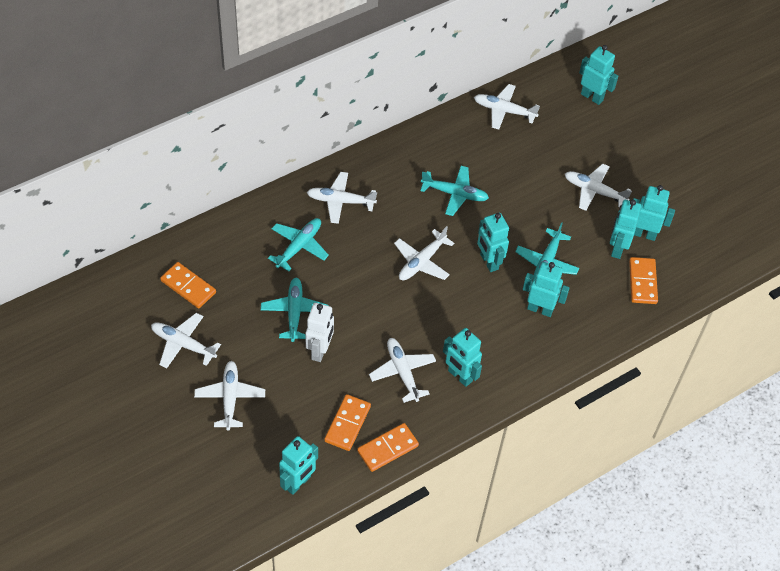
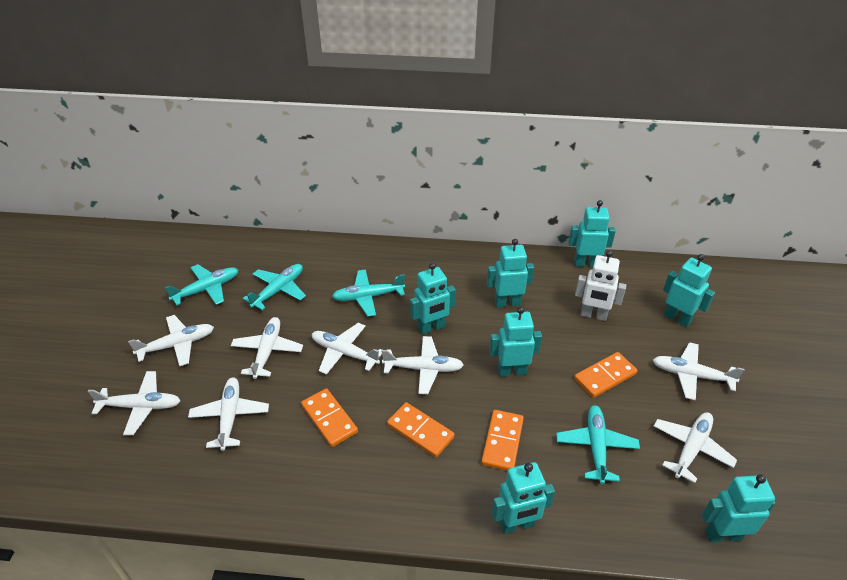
white plane: [151,313,221,368] [194,361,265,431] [307,172,377,224] [369,338,436,403] [394,226,455,281] [474,84,540,130] [565,164,632,211] = 7 -> [88,371,180,435] [128,315,214,366] [188,377,269,451] [231,317,303,379] [312,323,382,375] [381,336,464,394] [653,342,744,400] [654,412,737,483] = 8

